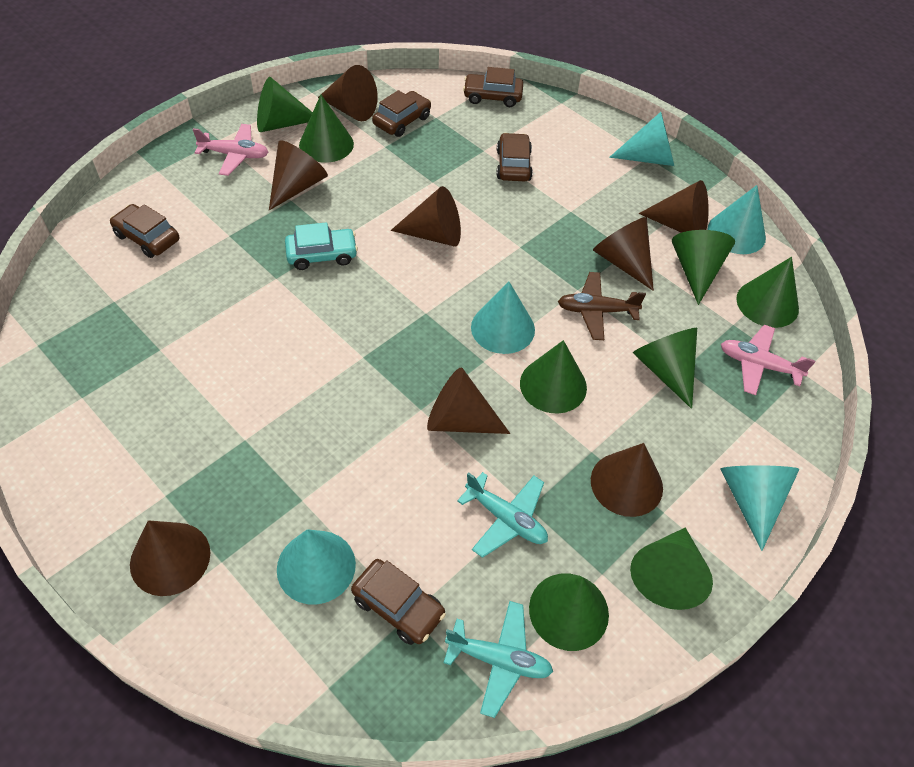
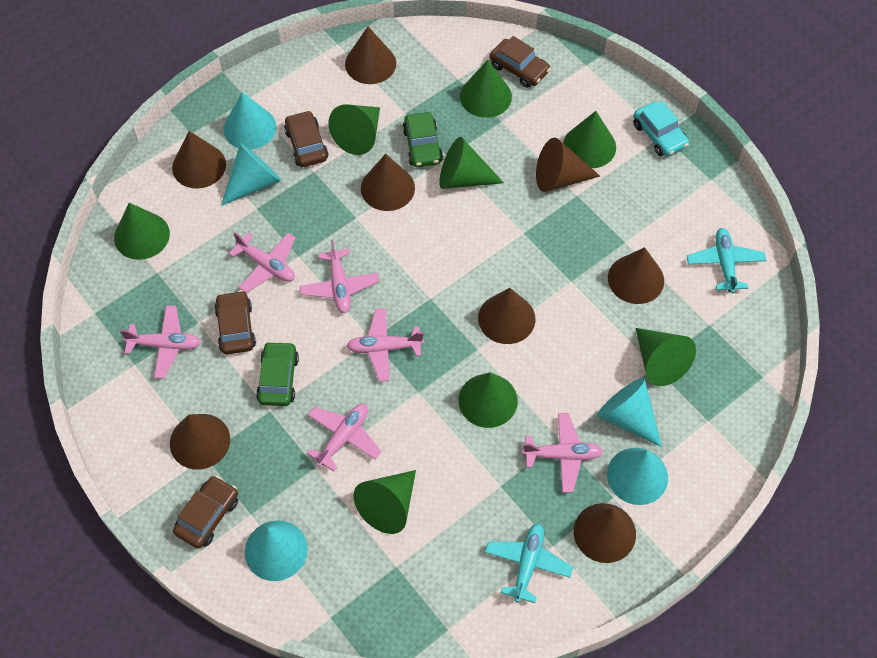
brown car: [110,204,179,258] [351,559,446,645] [372,90,431,137] [463,67,523,107] [496,133,533,181] = 5 -> [173,476,238,549] [214,290,256,355] [284,110,328,167] [490,36,551,88] = 4
brown plane: [558,272,646,340] = 1 -> none = 0
green car: none = 0 -> [256,341,299,406] [402,112,443,167] = 2
pink plane: [193,124,268,176] [721,325,815,395] = 2 -> [120,305,201,379] [229,232,296,293] [299,240,379,313] [307,404,382,471] [346,308,424,382] [522,413,603,493] = 6

